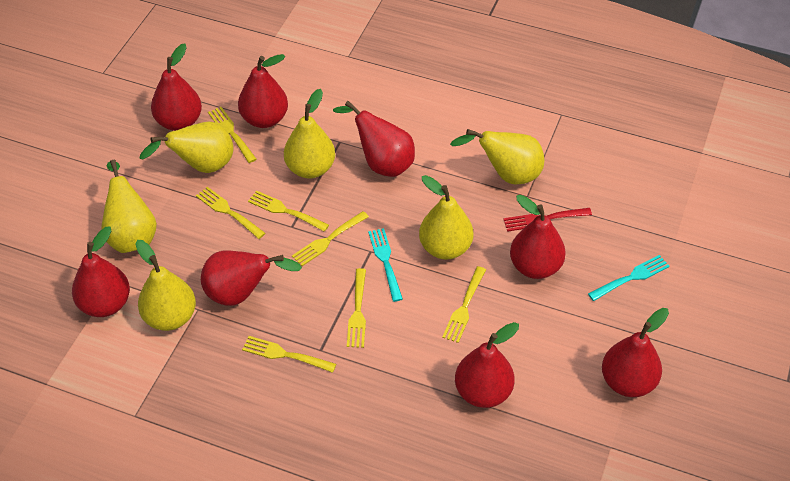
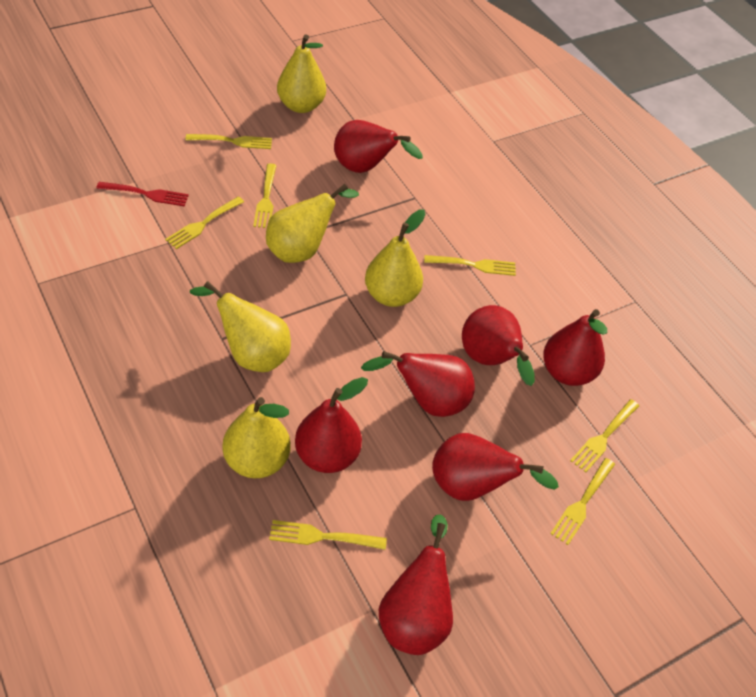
red pear: [72,226,130,317] [151,43,202,131] [201,250,302,306] [238,54,288,128] [333,101,415,177] [455,322,519,408] [510,195,566,279] [602,308,669,397] = 8 -> [295,377,368,473] [334,120,423,173] [361,351,475,417] [379,514,453,655] [432,433,559,501] [462,305,535,386] [543,309,607,386] = 7
turquoise fork: [368,228,403,302] [588,255,669,301] = 2 -> none = 0
yellow pear: [101,160,157,253] [135,240,196,331] [139,122,233,173] [284,89,335,178] [419,175,473,260] [450,129,544,184] = 6 -> [190,281,291,372] [222,397,291,478] [266,184,359,263] [277,34,326,113] [365,209,426,307] = 5

